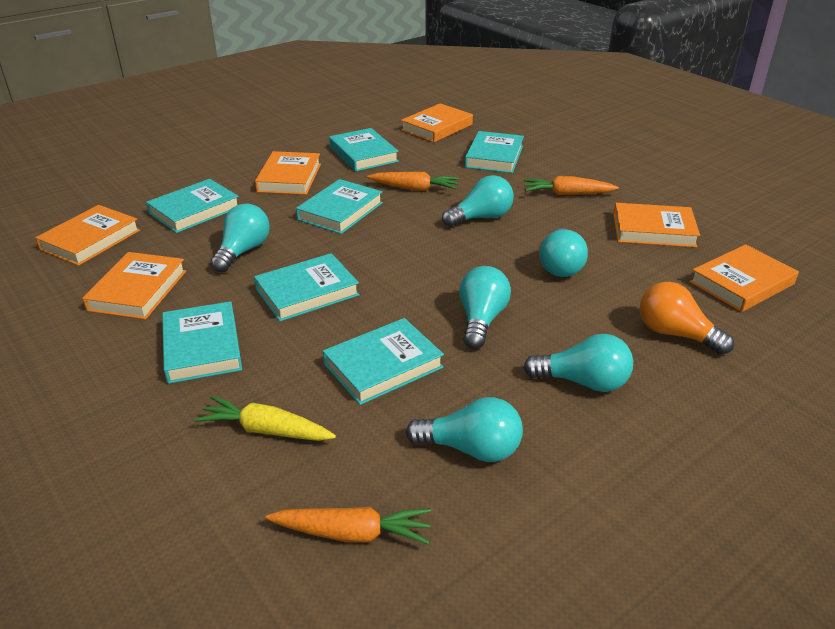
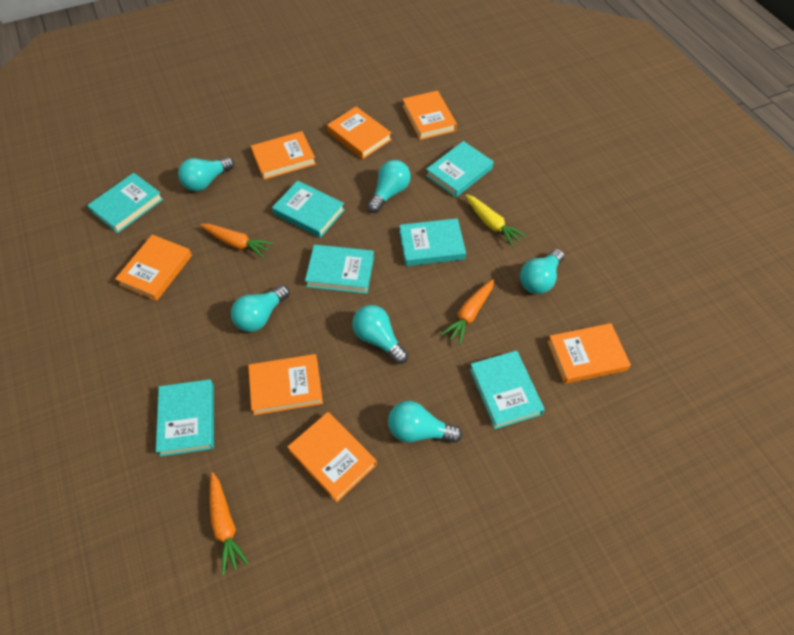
orange book: [35,205,140,266] [82,252,186,320] [255,151,321,195] [401,103,473,142] [613,203,700,248] [689,244,799,312] = 6 -> [115,235,192,301] [248,354,323,415] [251,131,316,180] [288,412,377,502] [327,106,392,159] [402,90,457,140] [547,323,631,384] = 7
orange light bulb: [640,282,734,355] = 1 -> none = 0

